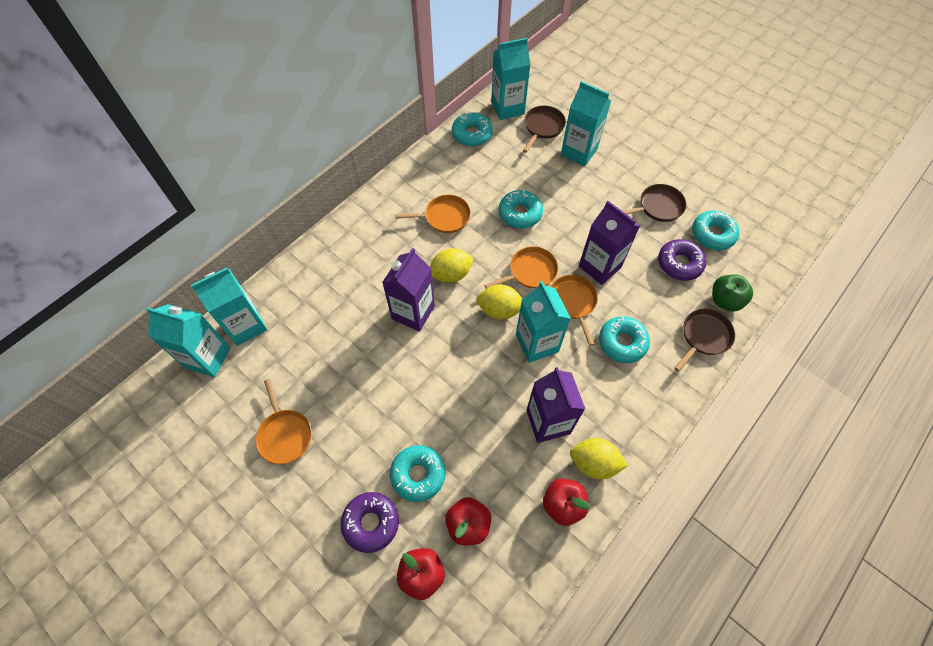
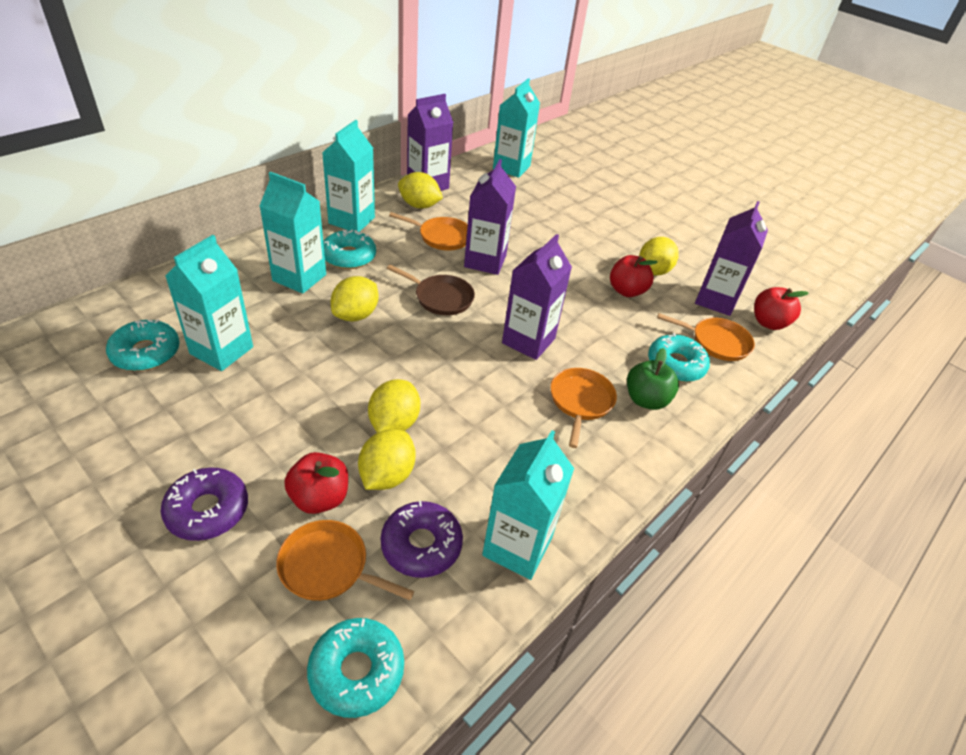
brown pan: [523,106,566,152] [623,184,686,222] [674,309,735,371] = 3 -> [387,265,475,315] = 1
purple carton: [382,248,435,332] [526,367,585,443] [579,201,640,285] = 3 -> [407,94,454,191] [464,159,516,275] [502,234,572,360] [695,201,768,316] = 4
turquoise donut: [390,445,446,502] [452,111,493,146] [499,189,543,228] [599,316,650,363] [692,211,739,250] = 5 -> [106,319,180,371] [307,618,404,718] [323,230,376,269] [648,333,710,382] = 4
yellow lemon: [430,248,473,283] [476,284,522,320] [570,438,628,479] = 3 -> [331,276,378,322] [358,429,416,490] [368,379,420,433] [398,172,443,208] [639,237,679,276] = 5

